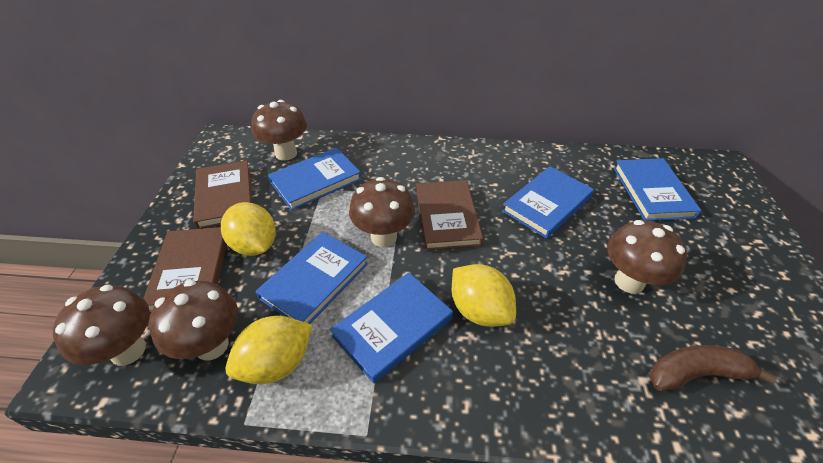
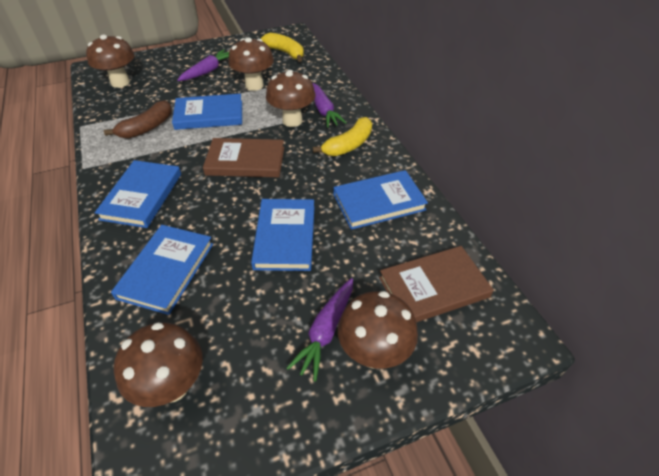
brown book: [143,227,227,313] [193,160,253,229] [416,180,483,251] = 3 -> [203,138,284,177] [379,246,494,322] = 2
purple carrot: none = 0 -> [177,49,229,81] [287,278,353,381] [313,83,347,127] = 3
yellow banana: none = 0 -> [261,33,304,62] [313,117,372,156] = 2
yellow lemon: [221,202,276,256] [225,316,312,384] [452,264,516,327] = 3 -> none = 0

